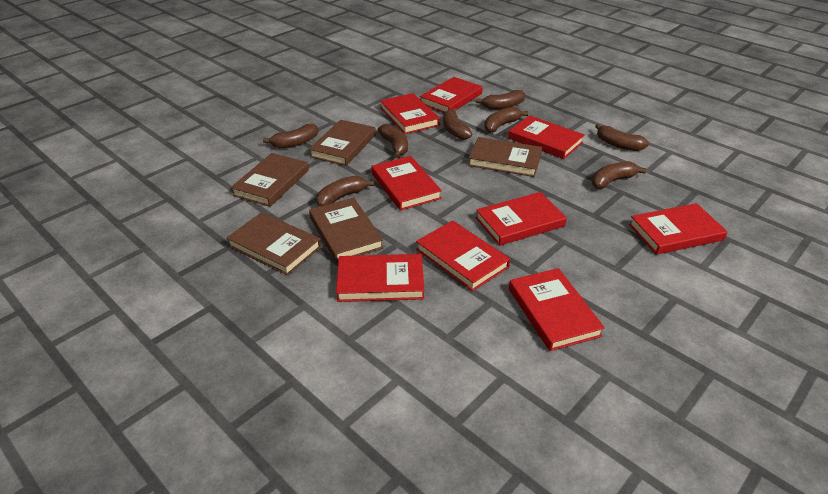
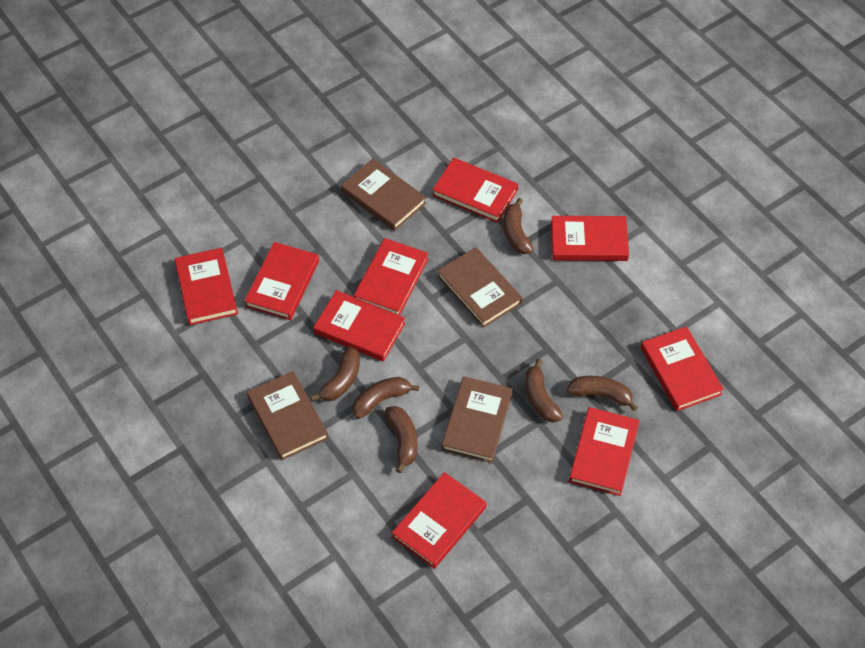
brown banana: [263,123,318,148] [316,176,374,206] [378,124,408,158] [443,108,472,140] [476,90,525,109] [484,107,528,133] [592,161,646,189] [595,124,649,151] = 8 -> [311,346,360,401] [353,377,419,419] [385,406,418,473] [503,198,533,254] [525,359,563,422] [567,376,638,411] = 6
brown book: [226,212,321,276] [231,153,309,207] [309,120,376,166] [309,197,384,263] [468,137,542,177] = 5 -> [247,371,329,460] [341,159,426,231] [437,247,522,328] [442,377,513,463] = 4

